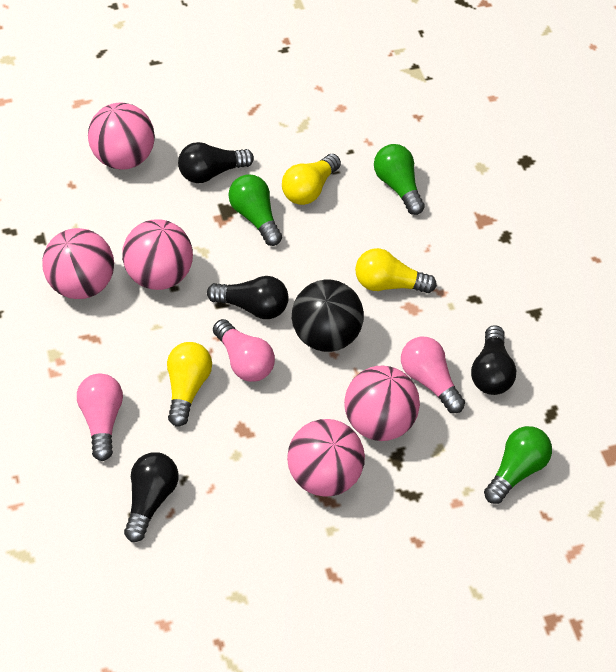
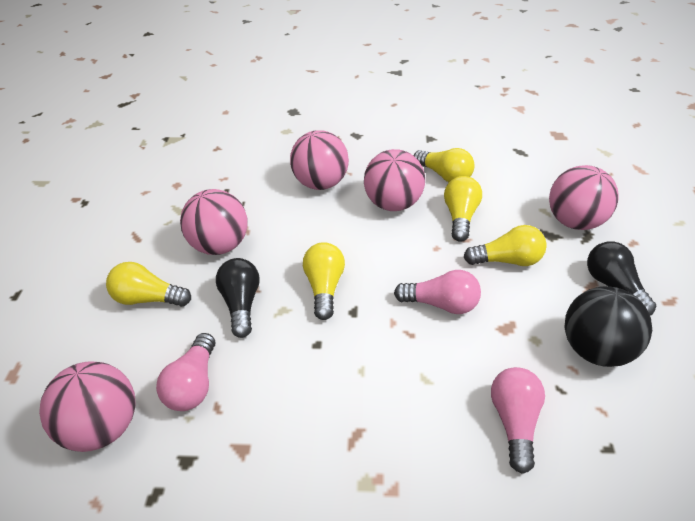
black light bulb: [124,452,178,542] [178,142,254,183] [207,276,289,319] [471,325,516,395] = 4 -> [216,258,260,338] [587,242,656,315] = 2
green light bulb: [229,174,282,246] [374,144,425,215] [484,426,552,504] = 3 -> none = 0
yellow light bulb: [167,342,212,427] [282,154,341,205] [355,248,437,293] = 3 -> [106,262,191,307] [303,242,345,320] [414,148,475,182] [444,176,482,242] [463,225,547,266] = 5

